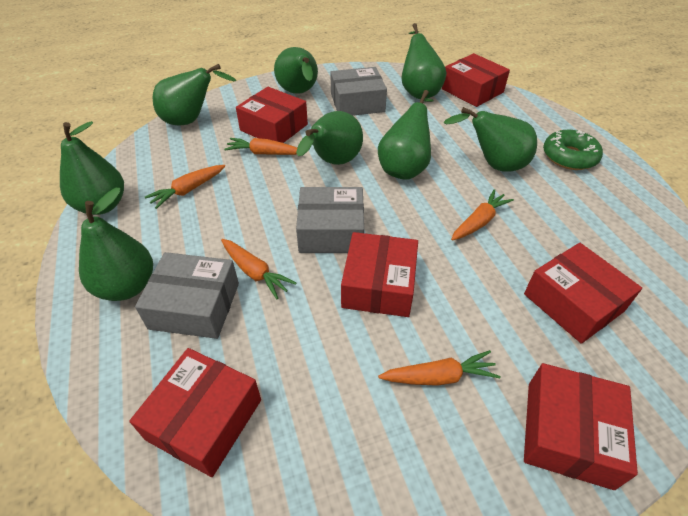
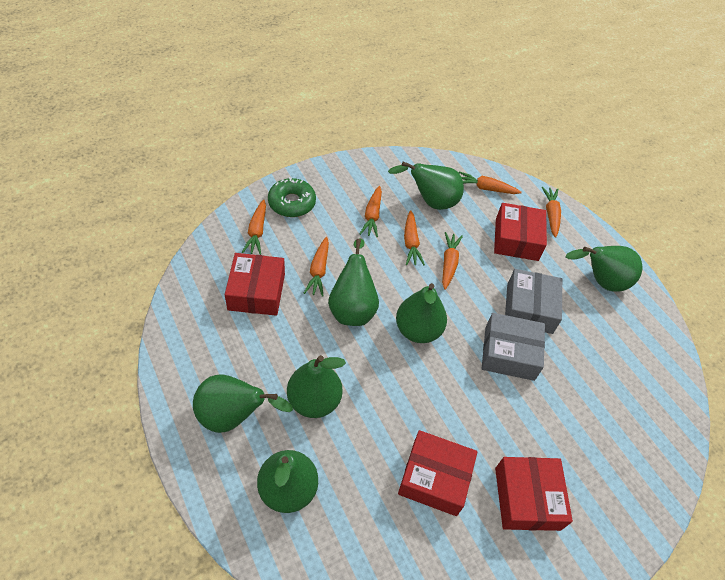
green pear: [60,121,124,215] [79,188,153,301] [153,64,236,125] [274,47,318,94] [296,111,363,165] [378,90,434,180] [402,23,446,99] [444,107,537,171] = 8 -> [193,374,293,433] [257,450,318,513] [287,355,346,418] [328,239,379,326] [388,161,464,210] [396,283,447,343] [565,246,643,292] = 7
grey box: [135,252,239,339] [296,187,364,253] [330,67,387,116] = 3 -> [482,313,545,381] [505,269,562,334] = 2
orange carrot: [145,165,225,209] [221,239,296,299] [224,138,297,155] [378,350,501,386] [451,189,514,240] = 5 -> [242,200,266,255] [304,237,329,297] [360,186,382,237] [404,210,425,265] [442,232,463,290] [459,172,522,194] [542,187,561,238] = 7
red box: [129,348,261,477] [236,87,308,143] [341,232,418,317] [442,53,510,107] [524,243,642,344] [524,363,638,490] = 6 -> [225,253,285,316] [398,430,478,516] [494,203,547,261] [495,457,573,531] = 4

